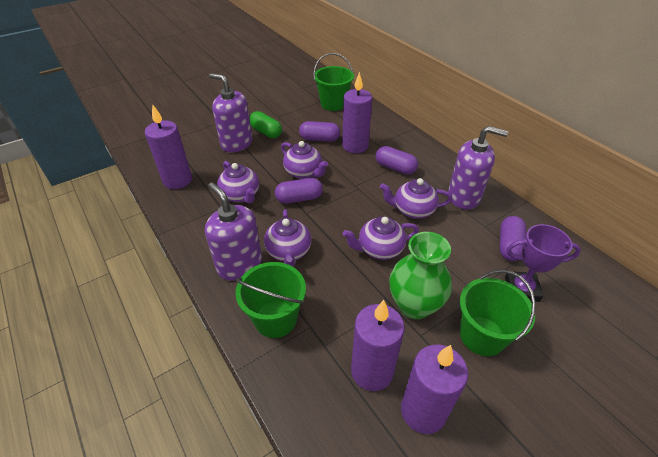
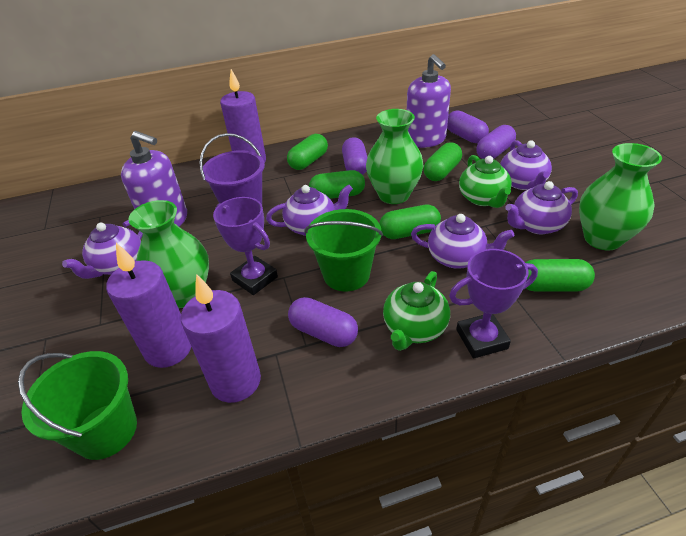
green bucket: [235,262,306,338] [313,53,354,111] [460,270,536,356] = 3 -> [18,351,137,460] [304,209,383,292] = 2
green capsule: [249,111,282,138] = 1 -> [287,134,328,170] [309,170,365,199] [379,205,441,239] [424,142,462,181] [525,259,595,292] = 5
green teapot: none = 0 -> [383,271,450,351] [459,155,512,208] = 2
green vase: [389,232,452,319] = 1 -> [128,200,209,308] [366,109,424,204] [579,143,662,250] = 3
purple bucket: none = 0 -> [200,133,265,204] = 1
purple candle: [145,104,192,189] [342,72,372,153] [351,300,405,391] [401,344,468,434] = 4 -> [106,243,191,368] [181,274,261,403] [220,69,266,163] = 3
purple soap dispenser: [205,182,262,281] [209,73,252,153] [448,126,508,210] = 3 -> [121,131,187,226] [407,54,451,148] = 2
purple trophy: [505,224,581,302] = 1 -> [213,197,278,295] [449,249,538,358] = 2

